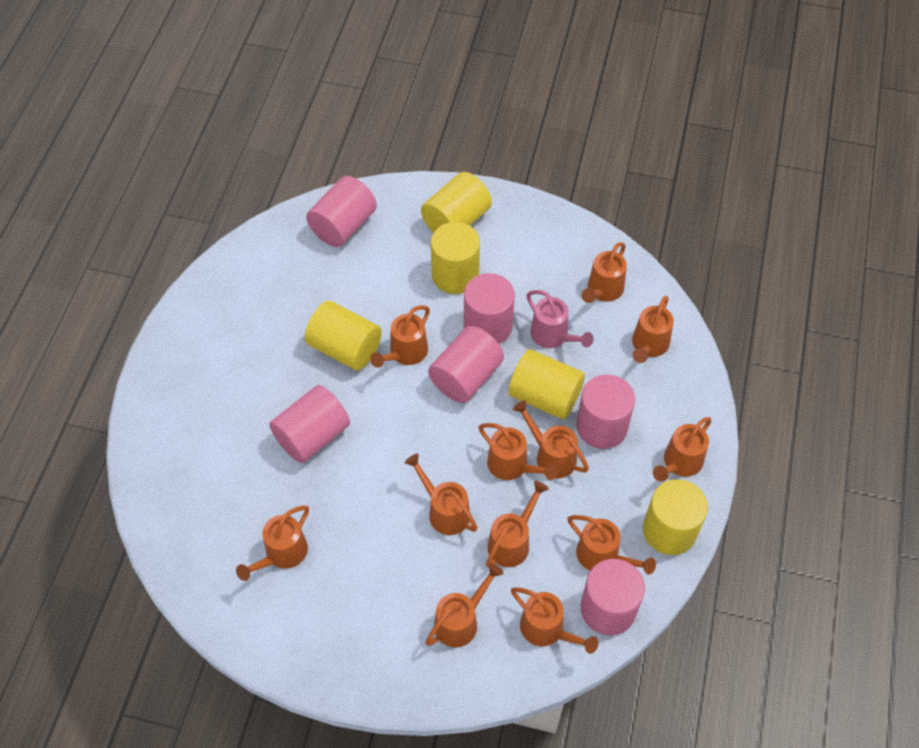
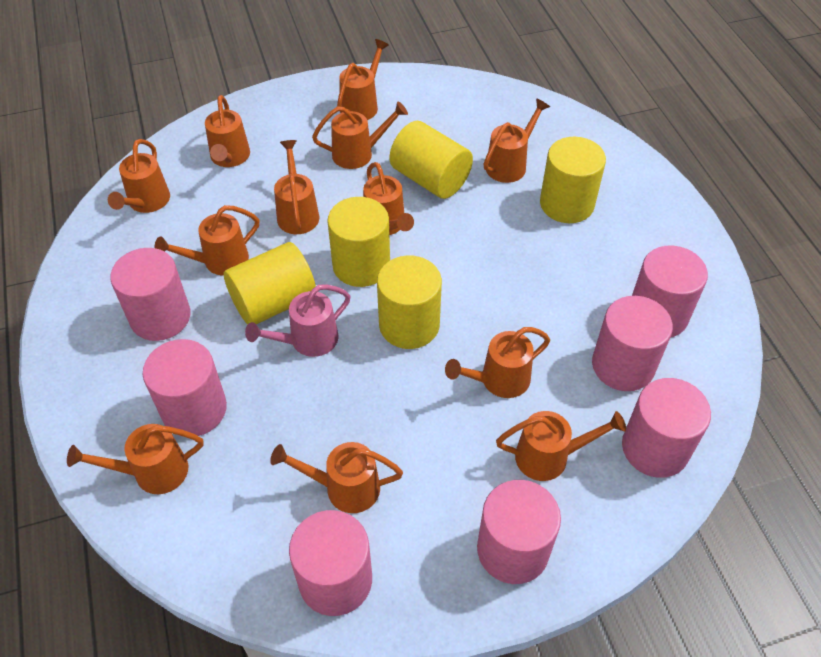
pink cylinder: [269,385,350,463] [306,176,377,247] [428,326,504,403] [464,273,515,344] [577,374,635,449] [581,559,645,635] = 6 -> [110,248,191,341] [143,339,227,436] [289,510,372,616] [477,480,561,584] [592,296,673,391] [622,378,711,478] [632,246,708,338] = 7

